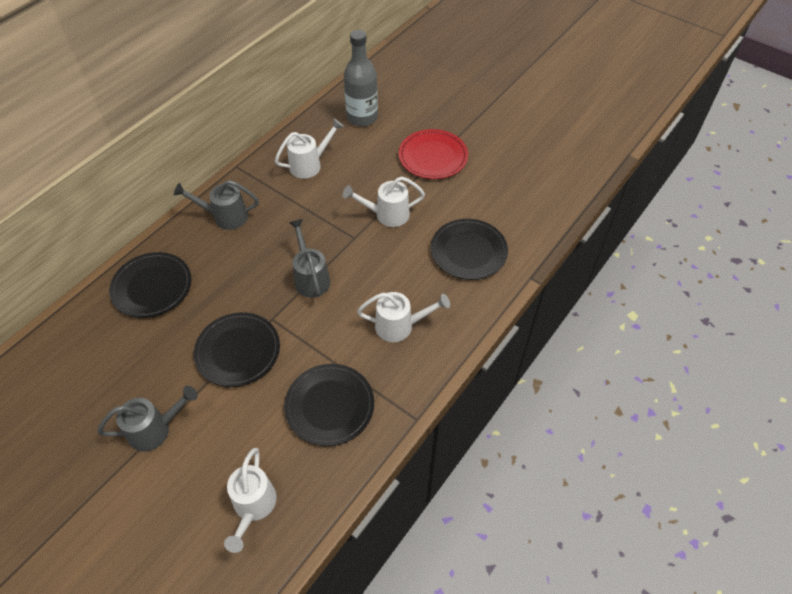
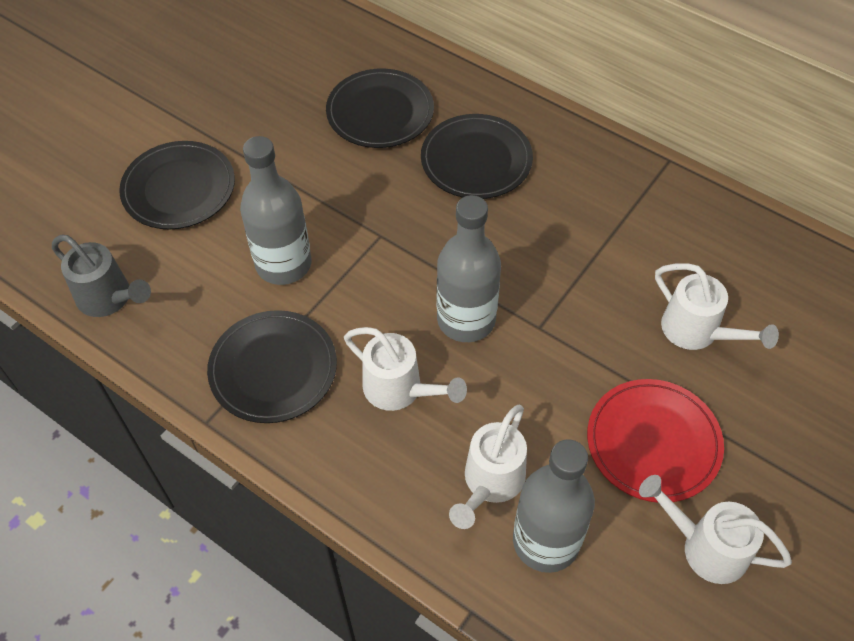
grey bottle: [344,30,378,126] = 1 -> [240,136,312,285] [437,195,501,342] [513,439,595,573] = 3
grey watering can: [97,386,198,452] [173,180,259,230] [289,219,330,298] = 3 -> [52,235,151,317] = 1

